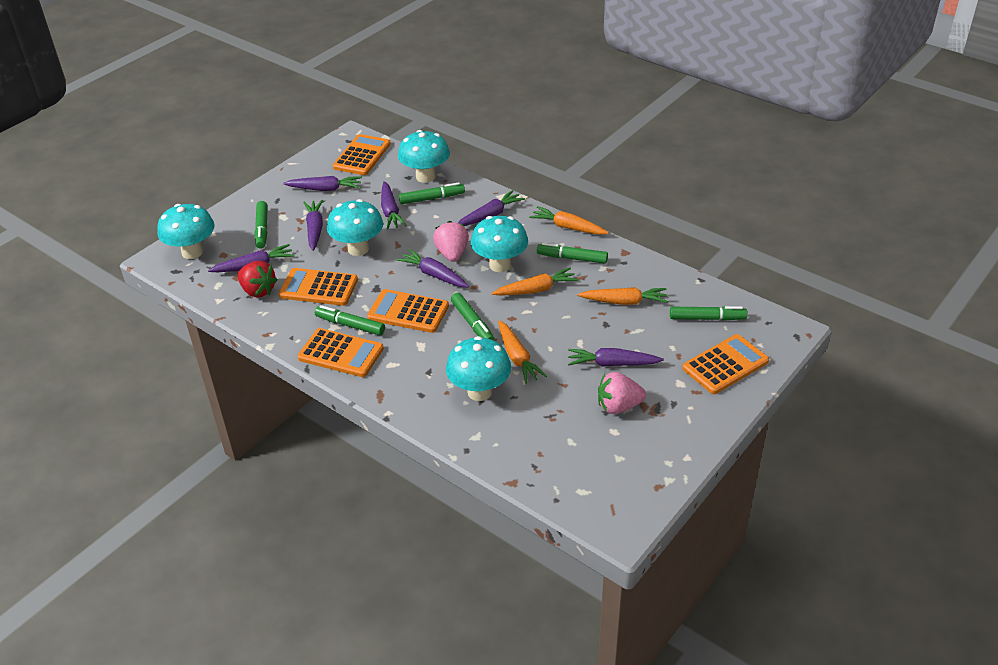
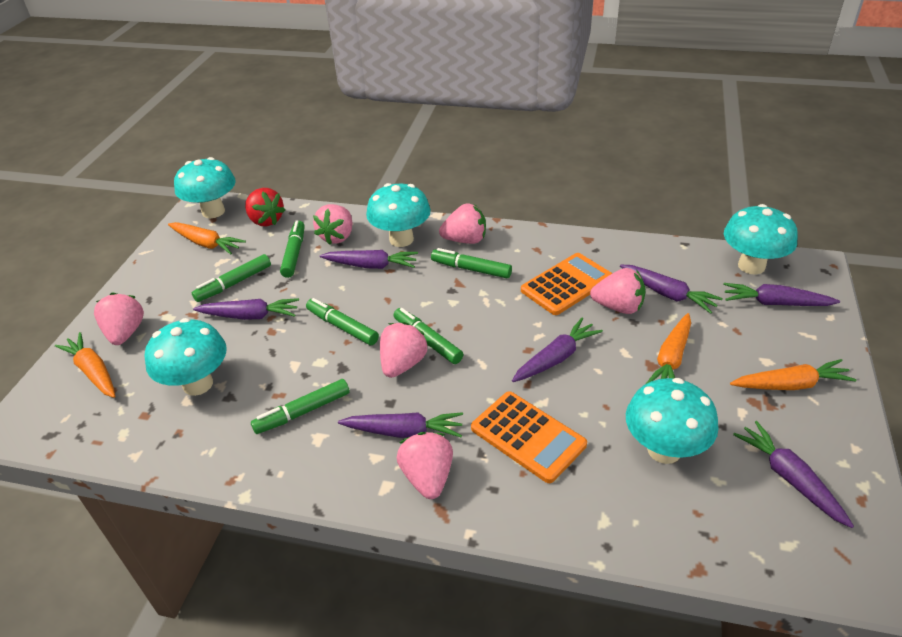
orange calculator: [279,268,358,306] [298,328,384,377] [333,134,391,175] [367,289,449,333] [682,334,769,394] = 5 -> [471,391,587,483] [521,253,612,315] = 2
pink strawberry: [433,221,469,262] [598,372,646,414] = 2 -> [94,293,144,345] [313,204,352,245] [380,322,428,378] [397,432,453,499] [439,203,486,244] [590,268,646,314] = 6

